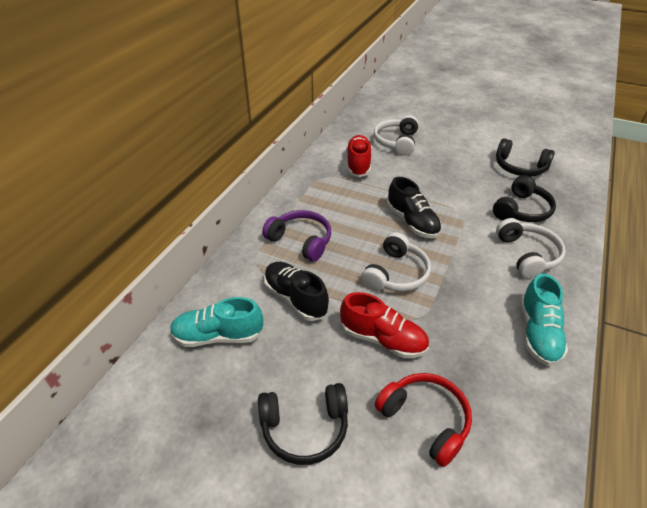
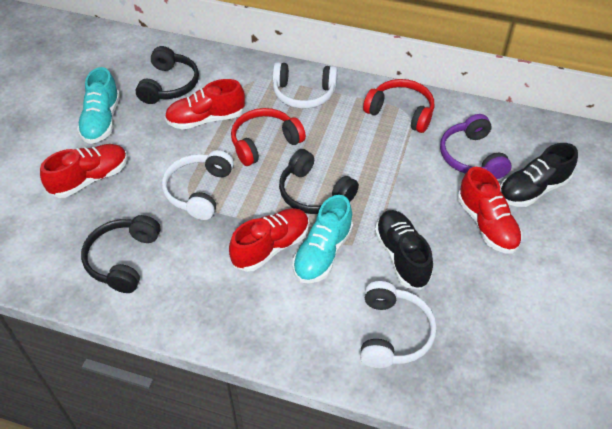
red headphones: [375,373,472,467] = 1 -> [231,108,306,166] [363,79,434,133] = 2
red shoe: [340,292,429,358] [346,135,372,177] = 2 -> [40,144,128,198] [165,79,245,130] [229,208,309,272] [458,167,522,254] = 4

